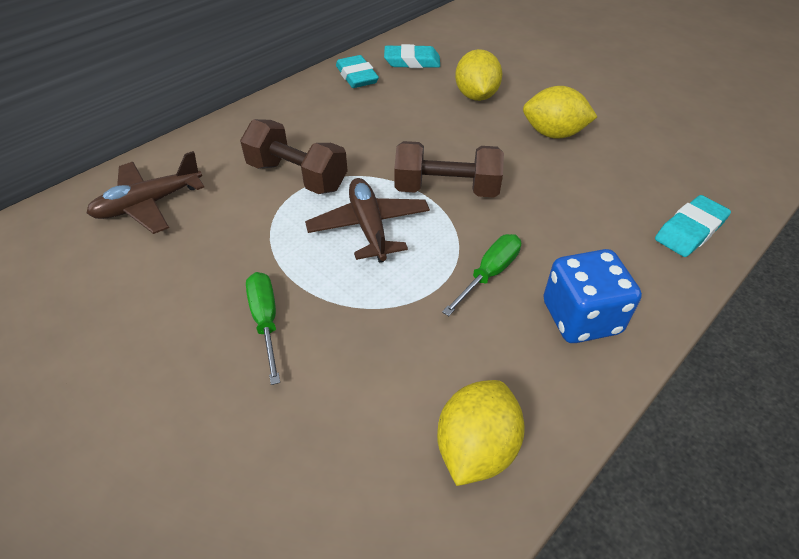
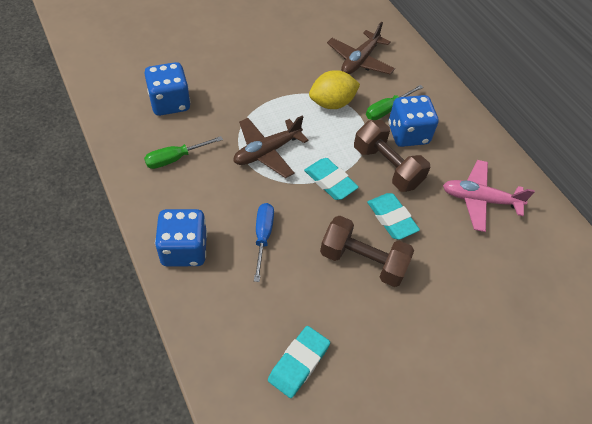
blue dice: [543,249,642,343] = 1 -> [144,62,190,116] [155,209,207,267] [389,95,438,147] = 3
blue screwdriver: none = 0 -> [254,203,274,282] = 1
pink plane: none = 0 -> [443,160,535,232] = 1
yellow lemon: [437,380,525,486] [455,49,502,101] [523,86,597,139] = 3 -> [309,70,360,109] = 1

